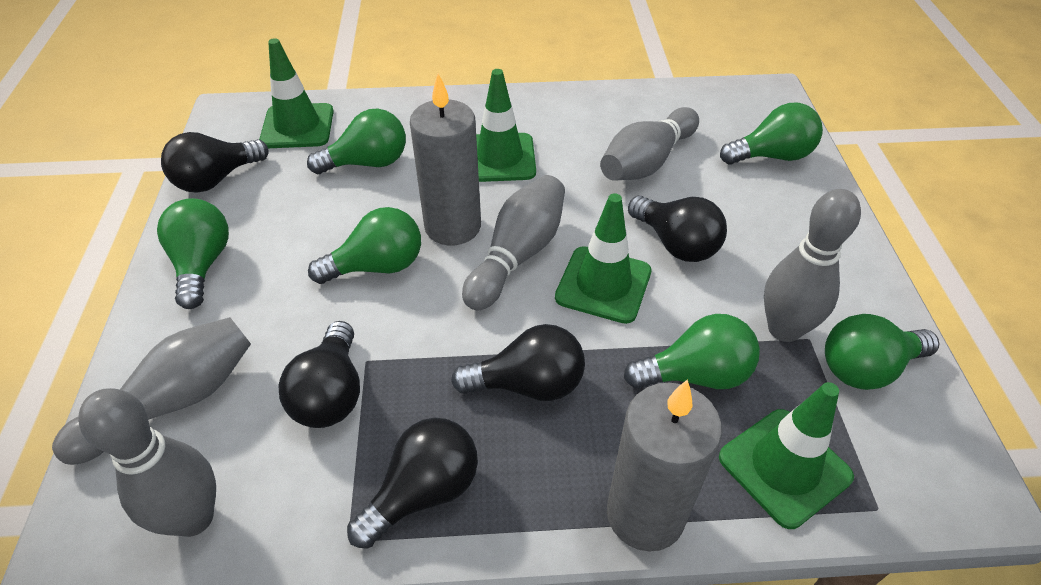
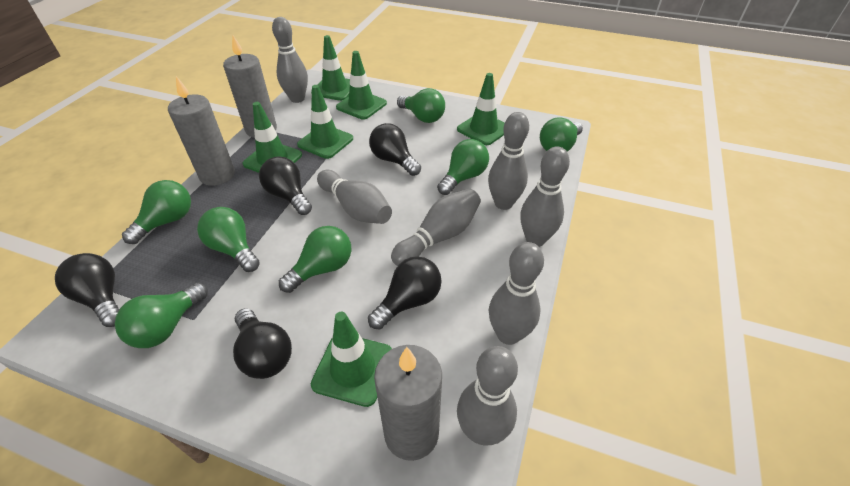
green light bulb: [157,198,229,309] [307,109,406,174] [308,207,421,284] [624,314,760,389] [720,103,823,165] [825,314,939,390] = 6 -> [115,282,208,348] [122,180,191,244] [197,207,260,272] [279,226,351,293] [397,88,445,123] [437,139,489,195] [540,117,583,151] = 7
green traffic cone: [259,38,334,148] [476,69,536,182] [555,193,651,324] [719,382,854,529] = 4 -> [242,102,302,173] [297,85,353,159] [311,35,350,101] [311,312,392,407] [336,51,387,120] [457,73,505,145] = 6
grey bowling pin: [52,317,251,465] [78,388,216,537] [462,175,565,310] [600,107,699,181] [764,189,861,342] = 5 -> [272,17,308,103] [317,170,392,224] [391,189,481,266] [457,346,518,446] [488,112,529,210] [489,242,544,345] [520,146,570,247] = 7
grey candle: [410,73,481,245] [607,379,722,552] = 2 -> [168,76,235,186] [223,35,277,138] [374,345,442,461] = 3

